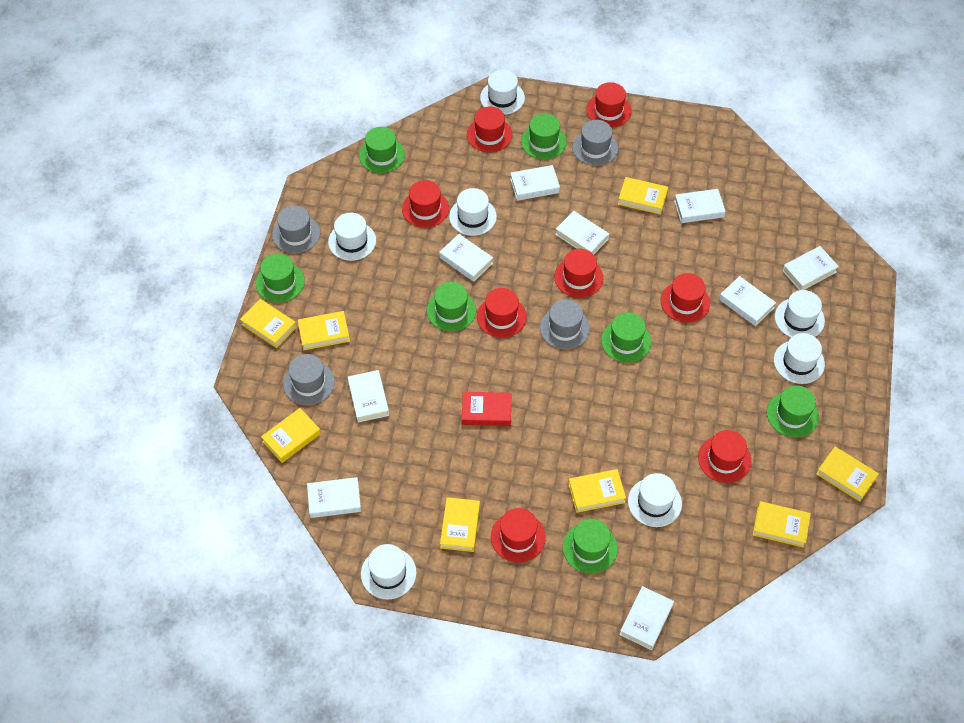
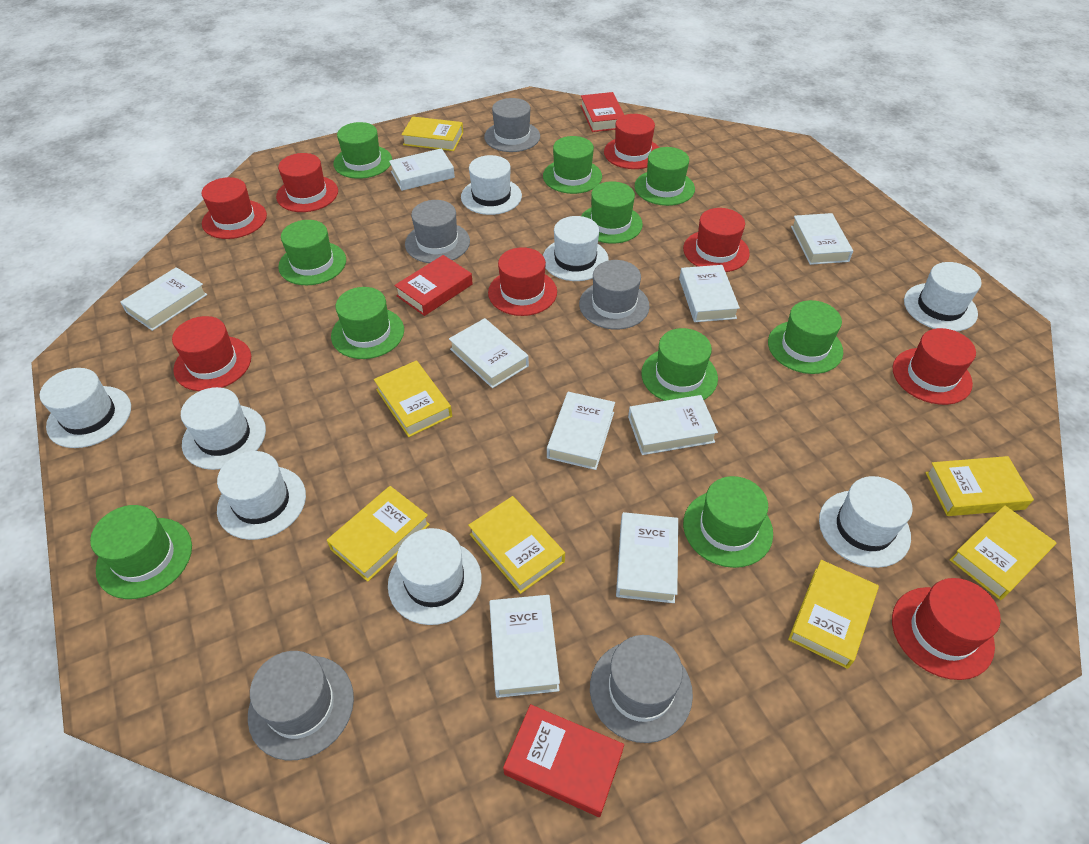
green hat: [256,253,305,303] [359,127,405,173] [427,282,476,331] [521,113,567,159] [563,519,618,574] [601,312,651,363] [767,385,819,437] = 7 -> [90,505,192,599] [278,220,346,285] [331,287,404,359] [333,122,392,179] [543,136,602,194] [581,181,643,244] [634,147,695,206] [641,328,718,401] [683,476,773,568] [768,300,843,374] = 10
grey hat: [272,206,320,254] [283,354,335,405] [540,299,590,349] [572,120,618,166] = 4 -> [248,651,354,760] [405,200,470,263] [484,98,540,152] [579,260,650,329] [590,635,693,743] = 5
red book: [462,392,511,426] = 1 -> [394,255,473,316] [503,704,624,817] [581,92,624,132] = 3
white hat: [328,213,376,261] [361,544,417,600] [449,188,497,236] [480,70,525,115] [628,473,682,527] [774,333,825,384] [775,290,825,337] = 7 -> [40,368,131,448] [181,387,266,470] [217,451,306,540] [388,528,482,625] [461,155,522,215] [543,216,609,281] [819,476,913,568] [904,262,982,332] = 8
yellow book: [240,299,297,348] [261,408,321,463] [298,311,350,350] [440,497,480,552] [568,469,626,513] [618,177,668,215] [753,501,811,548] [816,446,879,502] = 8 -> [327,486,430,582] [374,360,452,437] [401,116,463,151] [468,496,565,594] [788,560,879,669] [925,456,1034,516] [950,505,1056,600] = 7

